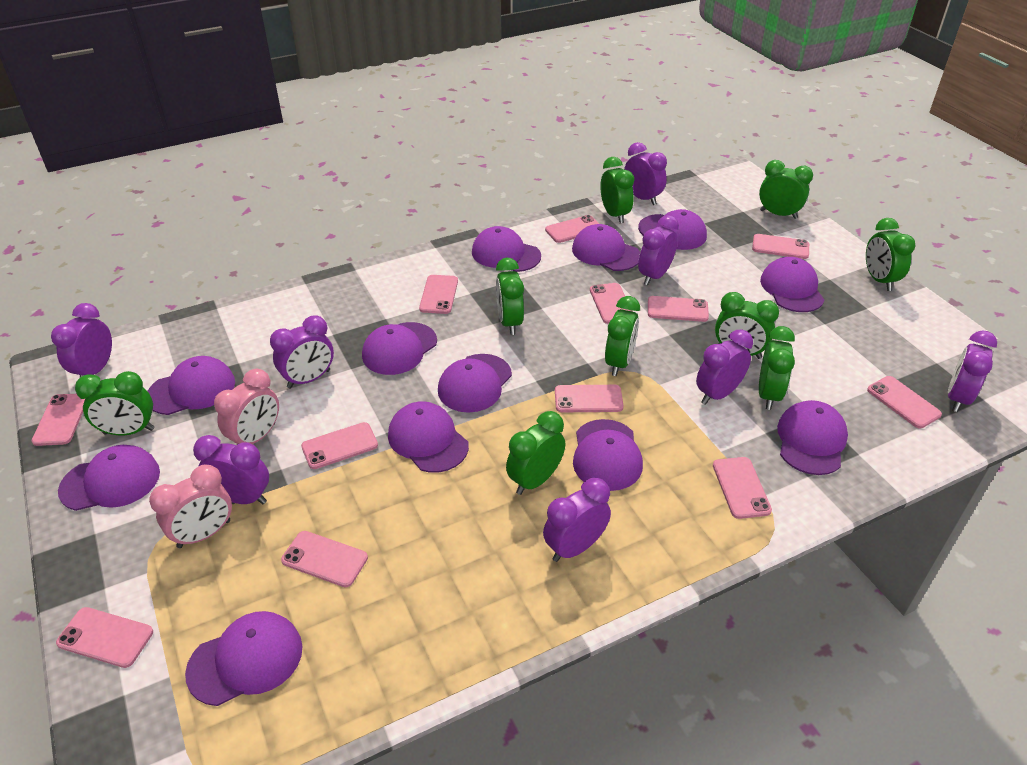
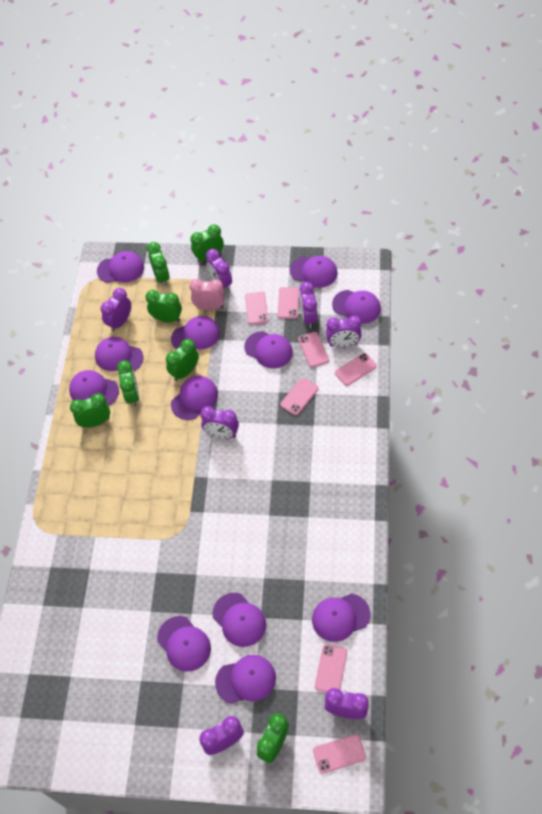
green clock: [75,371,154,435] [496,258,524,335] [506,411,565,495] [600,157,634,223] [605,296,640,376] [715,292,779,359] [759,160,813,219] [759,326,795,410] [866,218,915,291] = 9 -> [70,393,110,428] [117,360,139,407] [145,290,182,322] [147,242,170,286] [166,339,199,381] [191,224,224,263] [257,713,289,763] = 7
pink clock: [149,465,232,548] [214,369,279,444] = 2 -> [189,279,225,310] = 1
pink phone: [32,394,85,446] [56,607,153,668] [281,531,368,587] [301,422,378,469] [419,275,458,314] [545,215,599,243] [555,385,624,412] [590,283,633,324] [648,296,709,322] [713,457,772,519] [752,234,809,259] [867,376,942,428] = 12 -> [245,292,268,325] [278,287,299,319] [280,378,319,415] [298,332,329,368] [313,734,366,774] [315,644,347,692] [335,353,377,386] = 7
purple clock: [51,303,112,377] [193,435,269,504] [270,315,334,389] [543,478,611,562] [624,142,667,205] [638,215,679,285] [696,329,753,405] [948,330,997,412] = 8 -> [101,288,131,332] [200,406,239,439] [200,716,244,755] [206,249,232,292] [300,282,317,328] [324,688,369,719] [326,316,362,348] = 7

